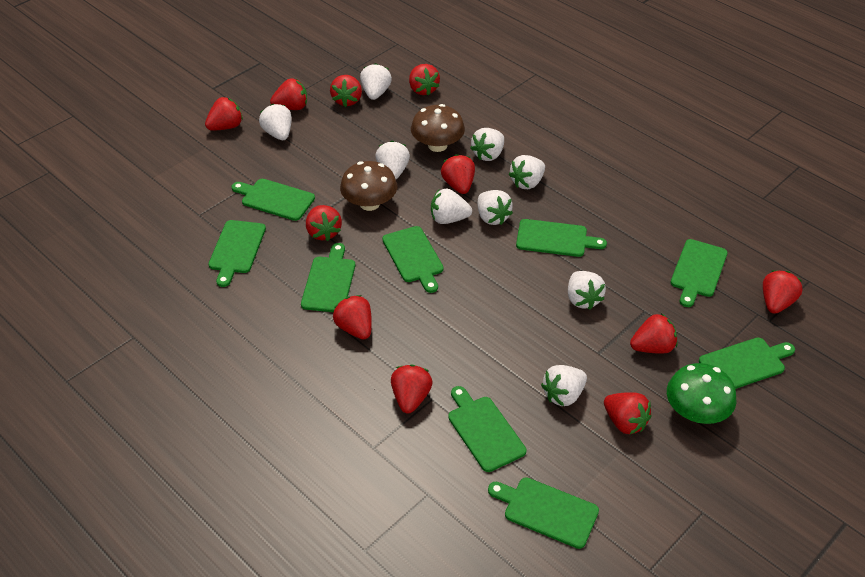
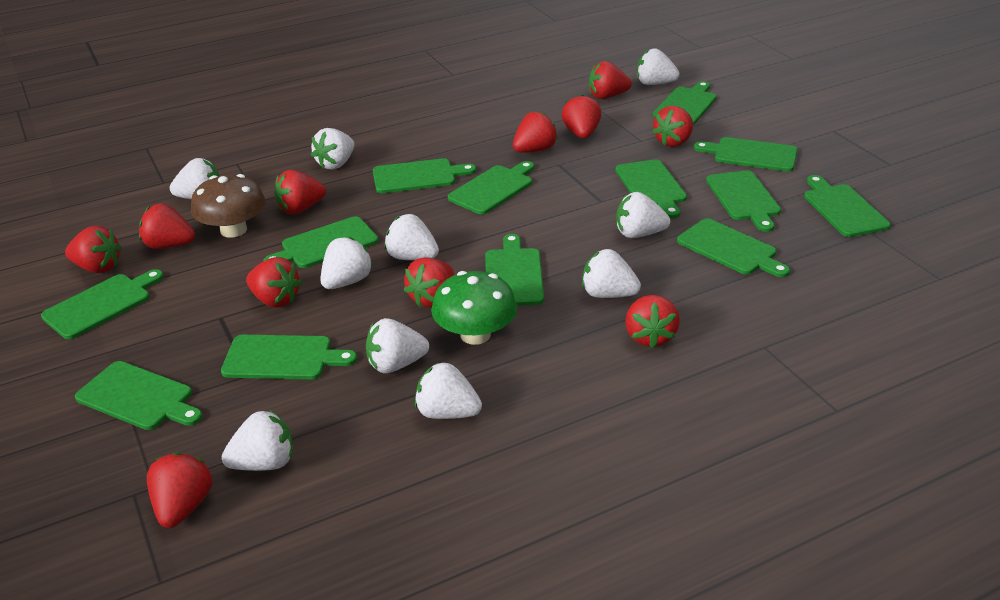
brown mushroom: [340,161,397,211] [411,104,465,152] = 2 -> [191,174,266,238] = 1
green cutting board: [208,220,266,287] [231,179,315,221] [301,243,355,312] [382,226,444,293] [448,386,526,472] [488,477,599,549] [516,219,607,257] [671,239,728,307] [699,338,795,389] = 9 -> [41,269,164,339] [75,361,202,430] [221,335,357,380] [263,217,378,268] [373,158,476,193] [448,161,534,214] [485,234,544,306] [615,159,687,218] [653,81,717,125] [677,218,790,277] [694,137,798,172] [706,170,781,232] [804,175,890,237] = 13
white strawberry: [259,104,292,140] [360,63,392,100] [375,141,410,179] [431,189,472,224] [470,128,504,161] [478,190,513,225] [509,155,545,189] [541,365,587,406] [568,271,606,310] = 9 -> [170,158,220,199] [222,410,293,471] [311,128,355,170] [320,237,373,289] [366,318,429,373] [384,214,439,260] [415,362,482,419] [582,249,641,298] [616,192,670,238] [637,48,680,85] = 10

